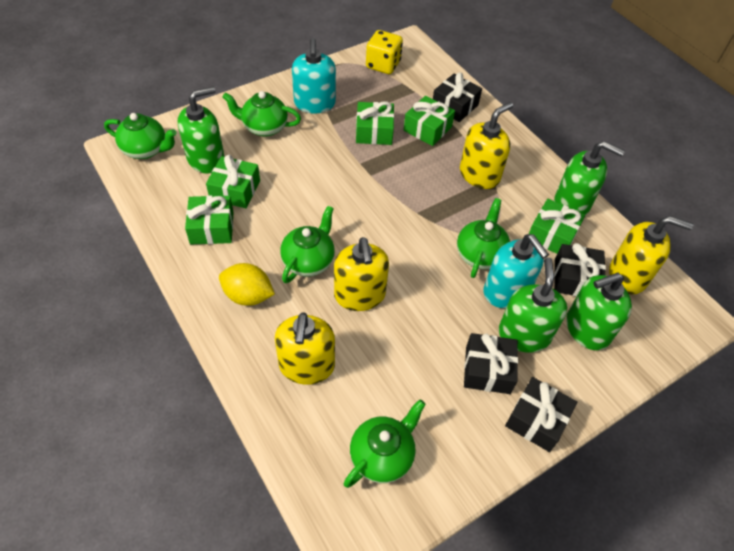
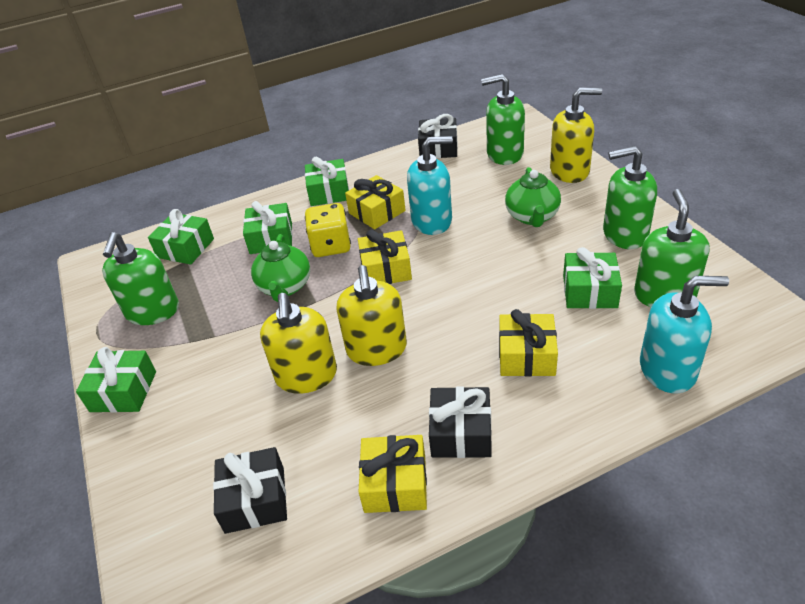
black gift: [433,73,482,122] [464,333,518,394] [505,377,577,452] [554,243,606,296] = 4 -> [213,447,287,534] [418,114,458,158] [429,387,492,458] = 3
green teapot: [104,113,177,159] [222,91,301,137] [280,206,335,283] [343,399,426,488] [457,198,510,278] = 5 -> [251,234,310,302] [505,167,561,227] = 2
yellow gift: none = 0 -> [345,175,405,229] [358,230,412,284] [358,435,427,513] [499,309,558,376] = 4
yellow lemon: [219,263,275,306] = 1 -> none = 0
yellow soap dispenser: [275,312,335,385] [334,237,389,311] [460,102,513,189] [609,216,694,295] = 4 -> [260,293,337,394] [337,265,407,366] [550,88,602,183] = 3

